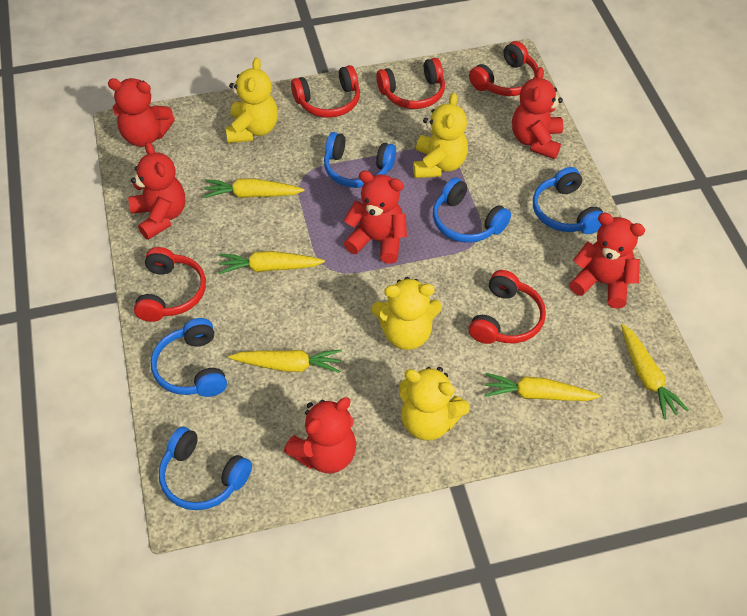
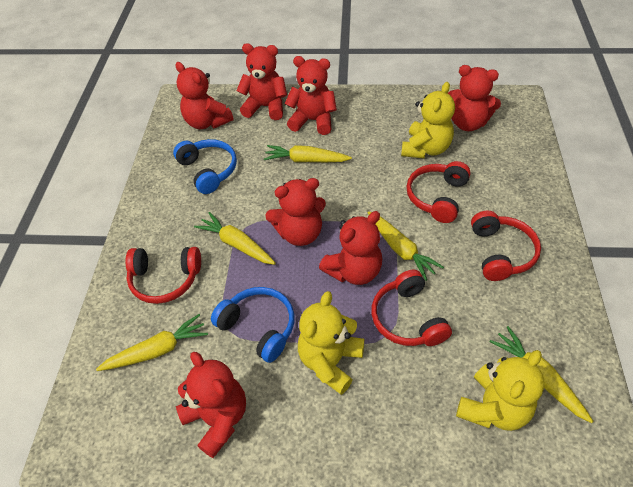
blue headphones: [151,318,227,397] [159,427,252,510] [324,132,396,188] [433,177,511,243] [533,167,603,234] = 5 -> [173,139,237,194] [211,287,294,363] = 2
red headphones: [134,247,206,322] [291,65,360,118] [376,58,445,109] [469,41,538,96] [469,270,546,344] = 5 -> [125,247,201,304] [371,270,452,346] [406,161,471,223] [471,211,541,281] = 4
red teddy bear: [108,78,175,147] [128,142,185,240] [284,398,356,473] [344,171,407,264] [512,67,563,159] [569,213,645,309] = 6 -> [175,62,233,129] [176,352,246,458] [236,43,287,120] [265,178,326,246] [285,56,337,135] [319,211,382,285] [448,65,501,131] = 7
yellow teddy bear: [226,58,278,143] [372,277,442,350] [399,367,470,441] [413,93,468,178] = 4 -> [298,291,364,395] [401,82,455,158] [456,350,545,431] = 3

